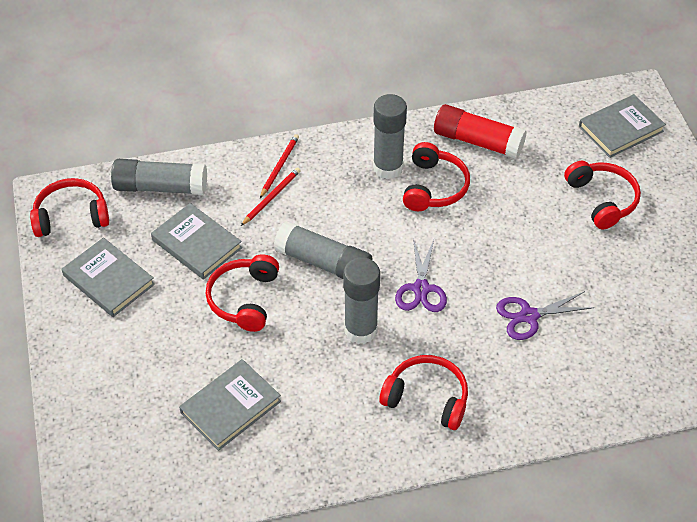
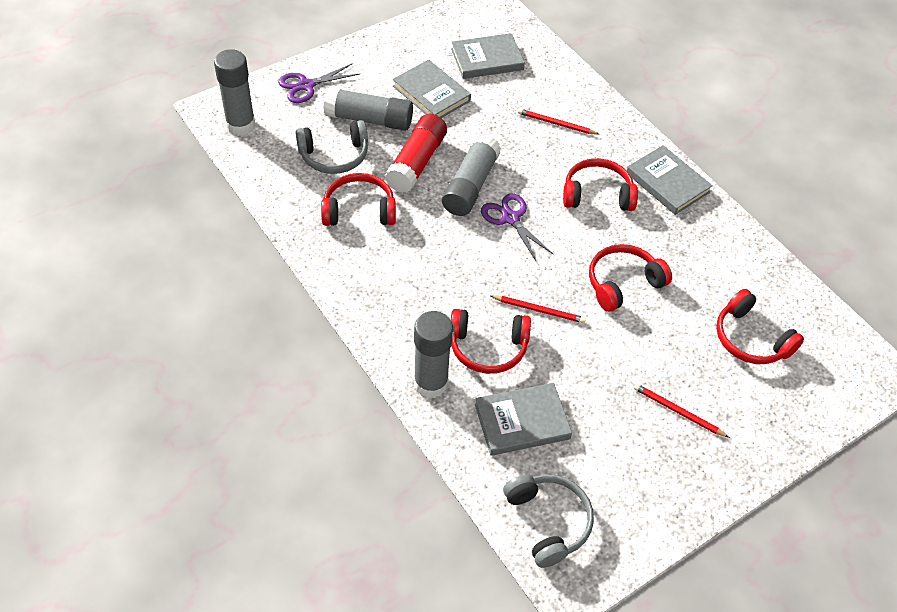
grey headphones: none = 0 -> [296,120,368,174] [503,474,594,568] = 2
red pencil: [241,167,301,226] [260,134,299,198] = 2 -> [491,295,586,323] [518,109,599,135] [633,384,729,438] = 3

